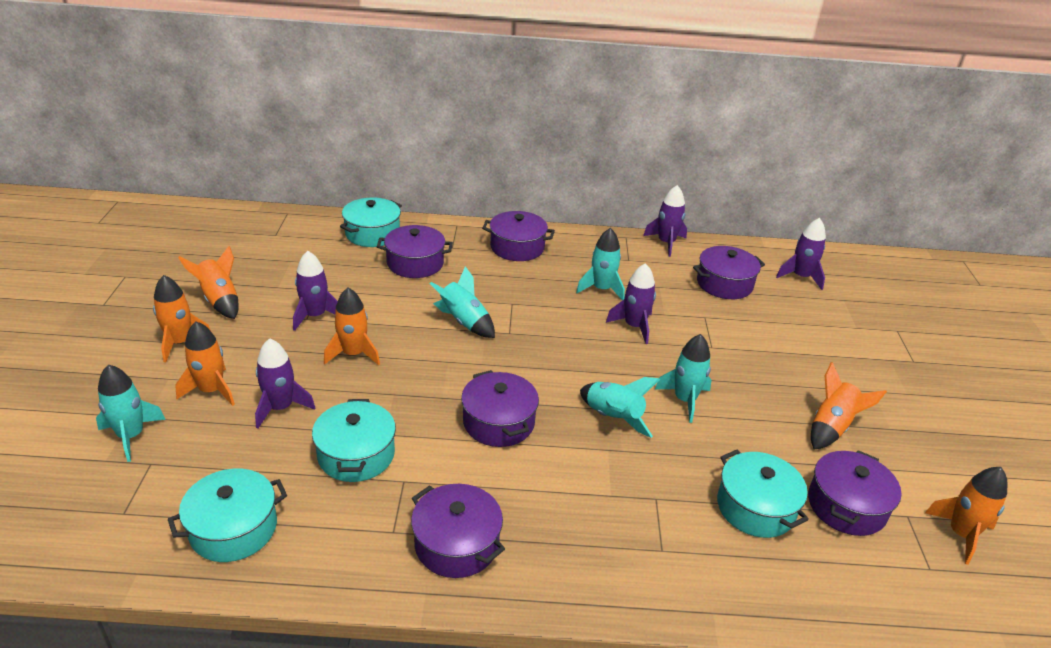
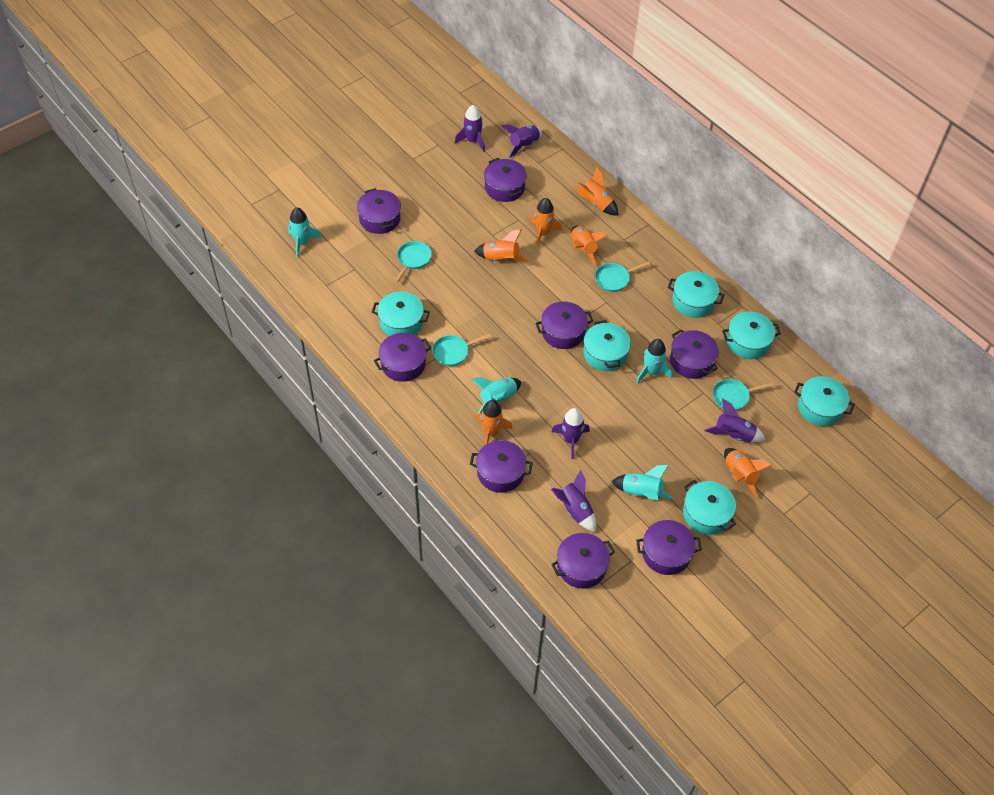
purple pot: [377,225,453,278] [411,484,505,578] [461,370,539,447] [482,211,555,261] [693,246,765,299] [808,450,901,536] = 6 -> [357,188,401,234] [374,333,431,382] [470,440,532,493] [484,158,527,202] [535,302,593,349] [551,533,615,589] [636,520,702,575] [670,329,719,379] = 8
turquoise pan: none = 0 -> [394,241,432,283] [432,334,491,366] [595,261,650,292] [713,379,774,411] = 4
turquoise pot: [168,468,287,562] [312,399,396,482] [340,197,402,247] [717,450,809,538] = 4 -> [372,292,430,336] [583,320,631,371] [668,271,725,318] [683,480,736,535] [722,311,781,359] [794,376,855,426] = 6
turquoise rocket: [96,365,166,462] [429,266,495,338] [576,228,625,300] [580,377,660,438] [655,334,711,423] = 5 -> [288,207,321,257] [471,377,521,414] [611,465,673,500] [636,339,672,384] = 4

